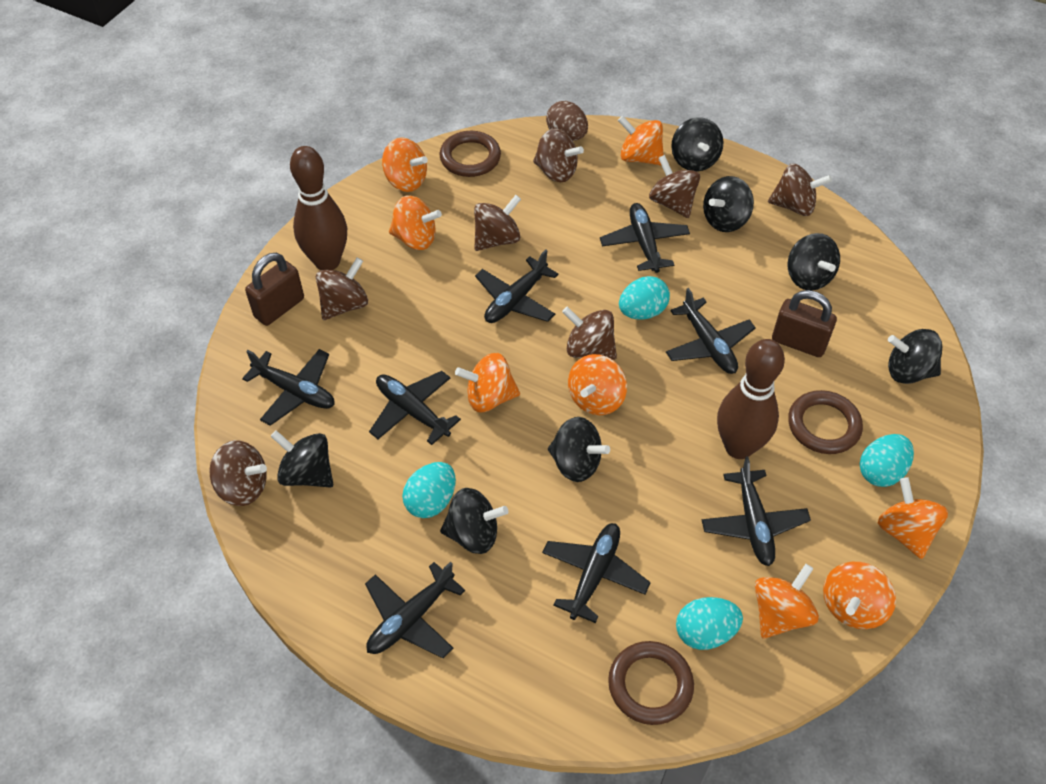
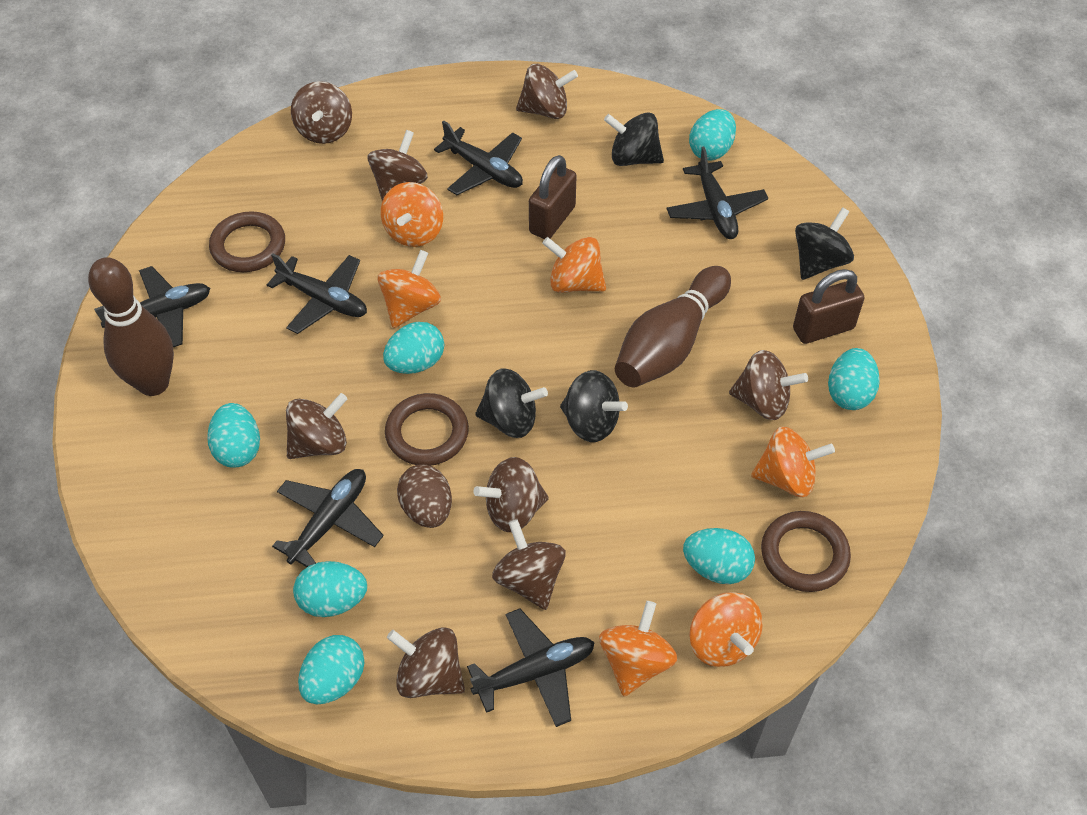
black plane: [242,349,335,426] [365,561,465,658] [369,371,461,445] [475,249,559,323] [542,523,651,623] [600,203,690,273] [666,288,756,374] [702,456,811,566] = 8 -> [94,266,210,347] [267,253,367,334] [272,469,384,567] [434,120,523,195] [467,609,595,727] [666,146,768,239] = 6
black spinning top: [270,430,333,487] [440,488,508,554] [548,417,610,482] [671,117,723,171] [703,176,754,232] [788,233,840,291] [888,329,943,384] = 7 -> [475,369,548,438] [560,370,628,442] [604,112,664,166] [795,207,854,280] = 4
brown spinning top: [209,440,267,506] [316,257,368,320] [474,195,521,251] [533,128,584,182] [562,306,617,360] [649,155,700,218] [768,164,832,216] = 7 -> [286,393,347,459] [291,81,352,144] [368,130,428,201] [387,627,465,698] [473,457,549,532] [492,520,566,610] [516,64,578,119] [729,350,808,420] = 8
orange spinning top: [382,137,428,192] [389,195,442,250] [455,353,520,412] [568,354,627,415] [618,116,664,165] [755,564,819,639] [823,562,896,629] [878,477,948,559] = 8 -> [378,250,441,328] [381,182,443,247] [542,237,606,293] [599,601,677,697] [689,592,763,667] [751,427,835,497] = 6
turquoise egg: [402,462,456,518] [619,276,670,319] [676,597,743,650] [860,434,914,487] = 4 -> [207,403,260,468] [293,561,367,617] [298,635,364,704] [383,322,444,374] [683,528,755,584] [689,109,736,161] [828,348,880,410] = 7

